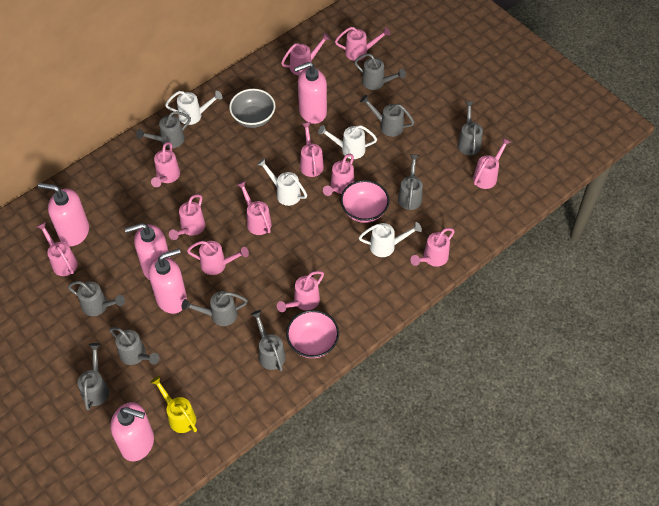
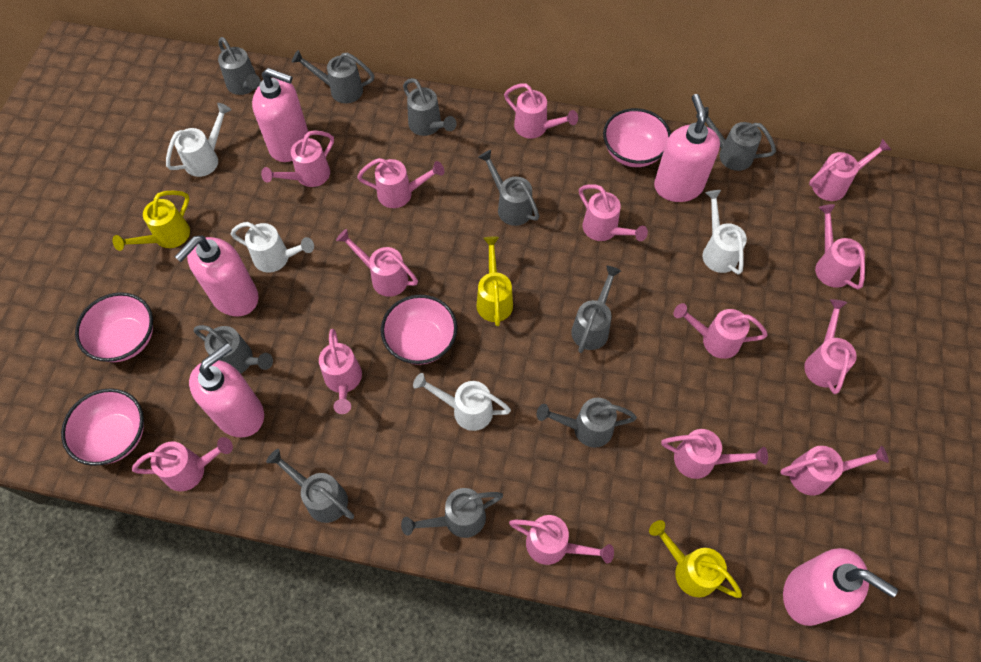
grey bowl: [229,89,275,128] = 1 -> none = 0
pink bowl: [286,310,339,358] [340,180,390,223] = 2 -> [61,388,144,466] [75,292,153,362] [381,295,457,365] [603,108,671,167] = 4
pink watering can: [37,222,78,276] [151,142,180,187] [169,194,205,240] [187,241,249,275] [237,181,272,235] [277,271,324,312] [281,33,331,76] [300,122,324,177] [323,154,354,196] [335,27,390,61] [410,228,455,267] [473,137,511,189] = 12 -> [132,437,233,491] [261,130,334,187] [319,329,362,414] [336,229,418,297] [357,158,444,208] [504,83,578,138] [509,515,614,565] [579,184,648,241] [661,429,768,479] [674,303,768,359] [780,446,889,495] [804,299,857,394] [809,138,891,201] [815,204,865,289] = 14
yellow watering can: [150,376,197,433] = 1 -> [113,190,190,251] [476,237,513,326] [649,520,742,598] = 3

